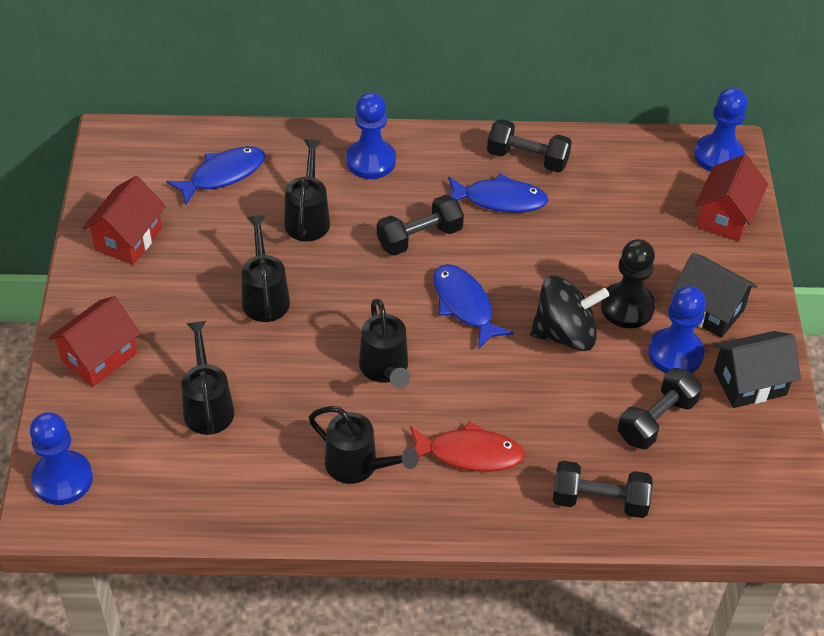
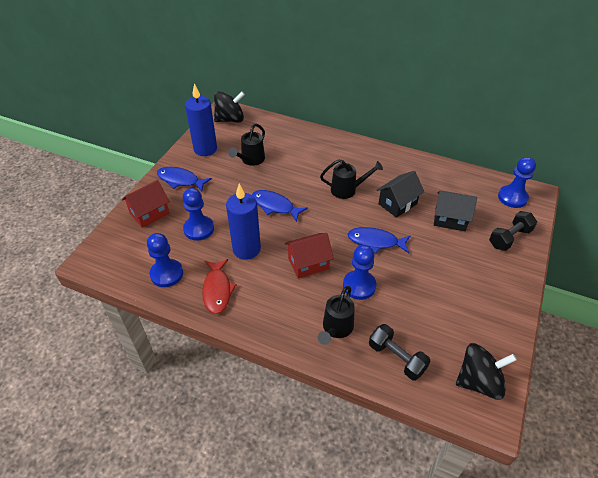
black dumbbell: [377,195,464,256] [487,119,572,172] [553,461,653,518] [618,368,702,449] = 4 -> [369,324,430,380] [489,211,537,251] = 2
black pawn: [601,239,655,328] = 1 -> none = 0
black spinning top: [530,276,609,351] = 1 -> [214,92,245,122] [456,343,517,400] = 2
black watering can: [181,321,234,435] [242,215,290,322] [284,139,330,241] [309,406,419,484] [359,299,410,388] = 5 -> [228,124,265,166] [318,286,355,345] [320,159,383,199] = 3
blue candle: none = 0 -> [185,83,217,156] [226,184,261,260] = 2
red house: [48,296,141,387] [82,176,166,265] [695,154,768,241] = 3 -> [122,180,170,228] [285,233,334,278] = 2

